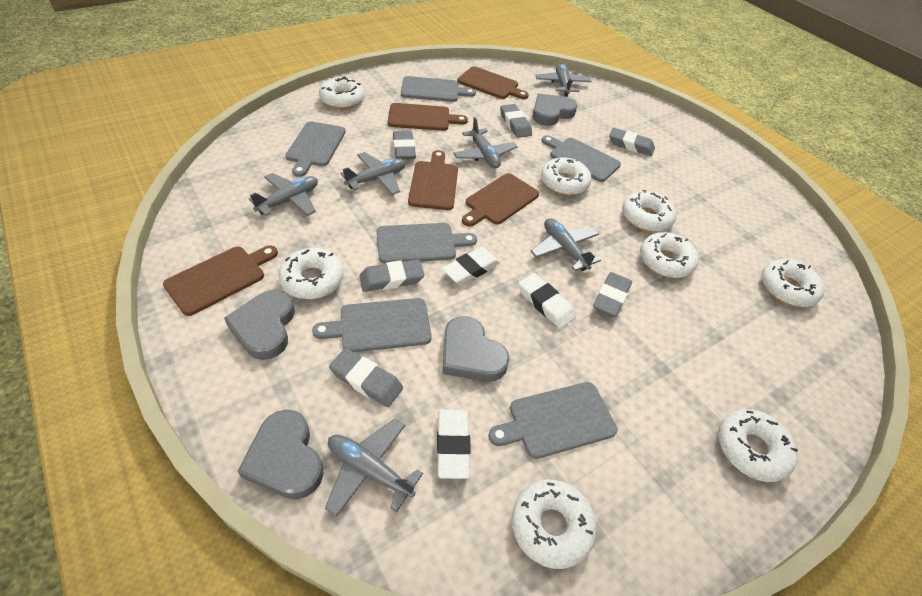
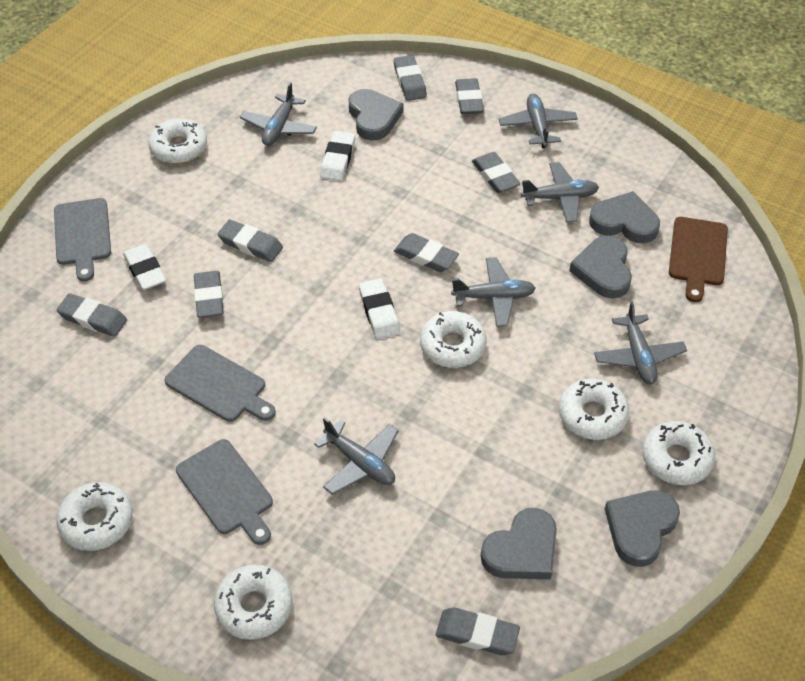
brown cutting board: [163,246,278,316] [388,103,468,131] [408,150,458,210] [457,66,529,99] [462,173,539,227] = 5 -> [669,217,728,302] = 1
grey cutting board: [285,121,346,177] [312,298,432,352] [377,223,477,264] [401,76,476,102] [488,382,618,459] [541,135,621,182] = 6 -> [54,198,111,282] [164,345,276,422] [176,439,273,545] = 3
grey eraser: [329,348,403,407] [360,259,425,292] [393,131,416,160] [500,104,532,138] [593,272,632,317] [609,128,655,156] = 6 -> [57,293,127,337] [194,271,224,318] [218,220,283,262] [394,55,427,101] [394,233,459,272] [436,607,520,655] [455,78,484,114] [472,152,520,193] = 8
grey heart: [224,290,295,360] [237,410,324,499] [442,316,510,382] [532,94,577,126] = 4 -> [348,89,403,140] [481,508,557,579] [569,236,632,299] [589,191,660,243] [605,490,680,567] = 5
white donut: [279,248,344,299] [319,76,365,109] [512,480,597,569] [541,157,591,195] [622,190,676,232] [640,232,698,278] [718,409,798,482] [761,259,824,307] = 8 -> [56,482,133,551] [148,118,207,164] [214,565,293,640] [420,311,487,368] [559,378,629,440] [642,421,715,485] = 6

